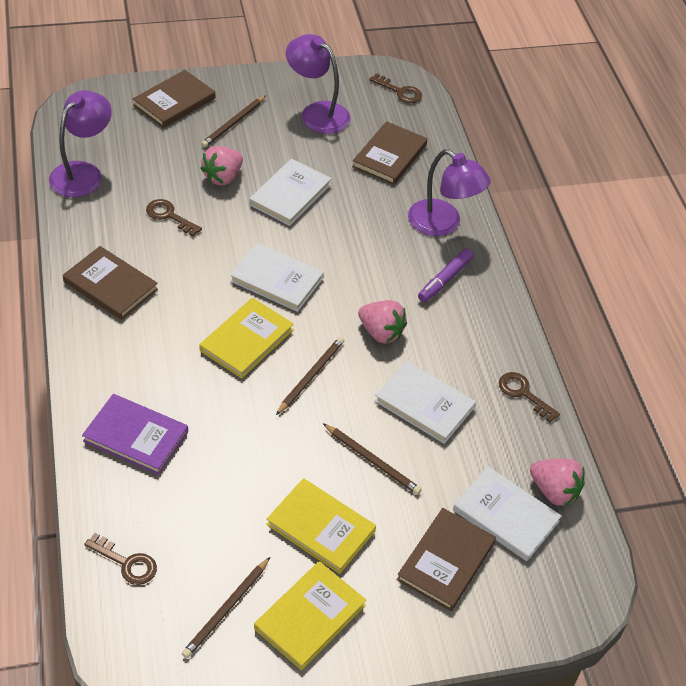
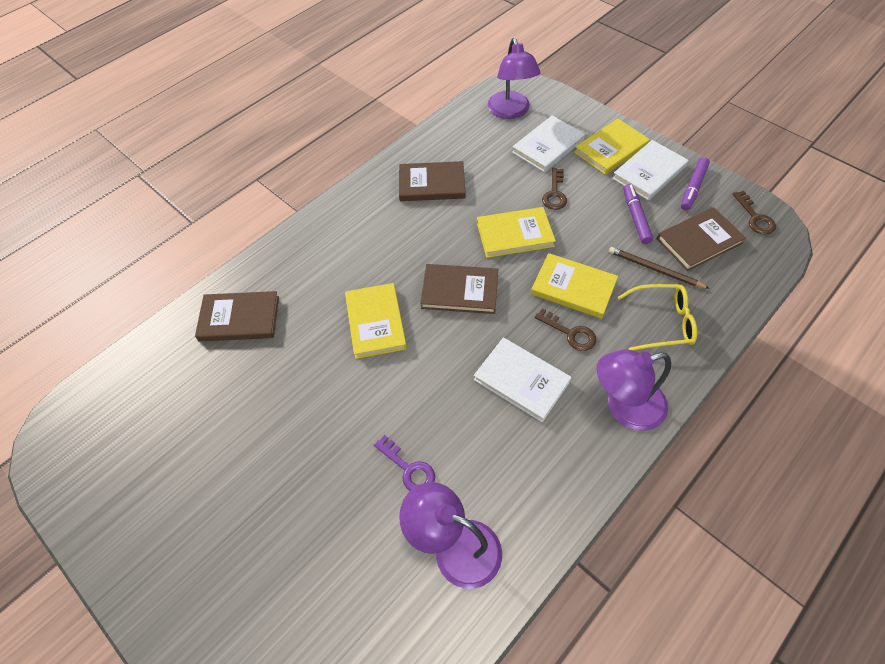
brown key: [84,533,157,585] [146,199,202,236] [369,73,422,103] [499,372,560,422] = 4 -> [535,308,596,351] [542,168,567,210] [733,191,776,235] = 3
brown pencil: [182,557,270,658] [201,96,266,148] [276,337,344,415] [323,423,422,495] = 4 -> [609,247,710,289] = 1
pink strawberry: [200,146,243,185] [358,300,407,343] [530,458,585,506] = 3 -> none = 0
purple book: [82,394,188,475] = 1 -> none = 0
purple key: none = 0 -> [374,435,435,491] = 1
purple marker: [418,248,474,302] = 1 -> [623,184,653,244] [681,157,710,210] = 2
white book: [230,243,324,312] [249,159,331,226] [375,361,476,444] [453,466,562,561] = 4 -> [474,337,572,422] [512,115,585,172] [612,140,689,200] = 3
yellow book: [199,298,294,379] [254,561,367,671] [266,478,376,574] = 3 -> [345,283,407,359] [477,207,556,258] [531,253,618,319] [574,119,650,175] = 4
yellow glasses: none = 0 -> [617,284,697,351] = 1

